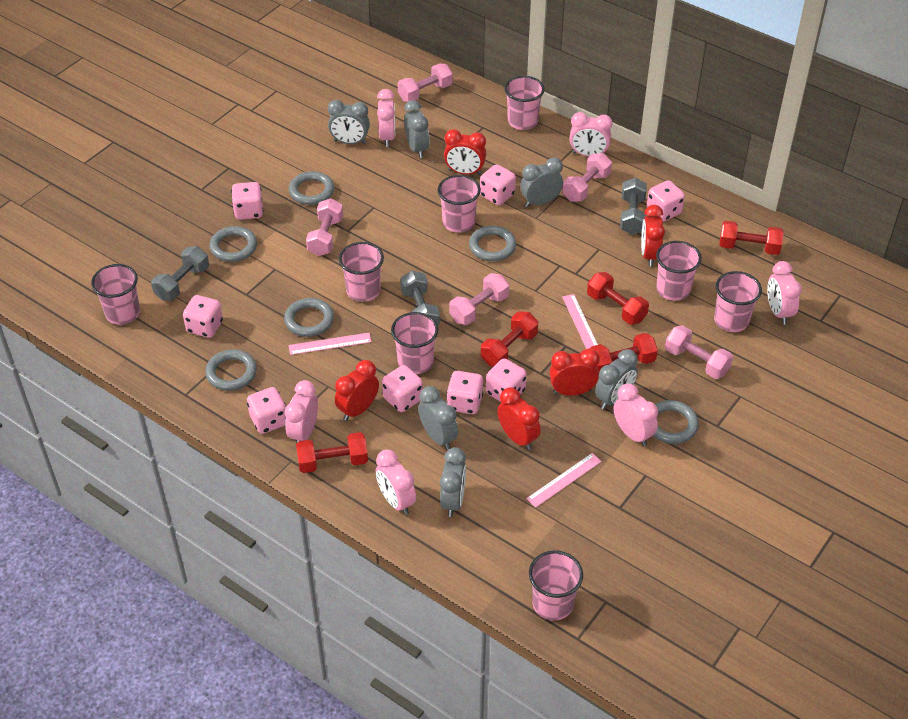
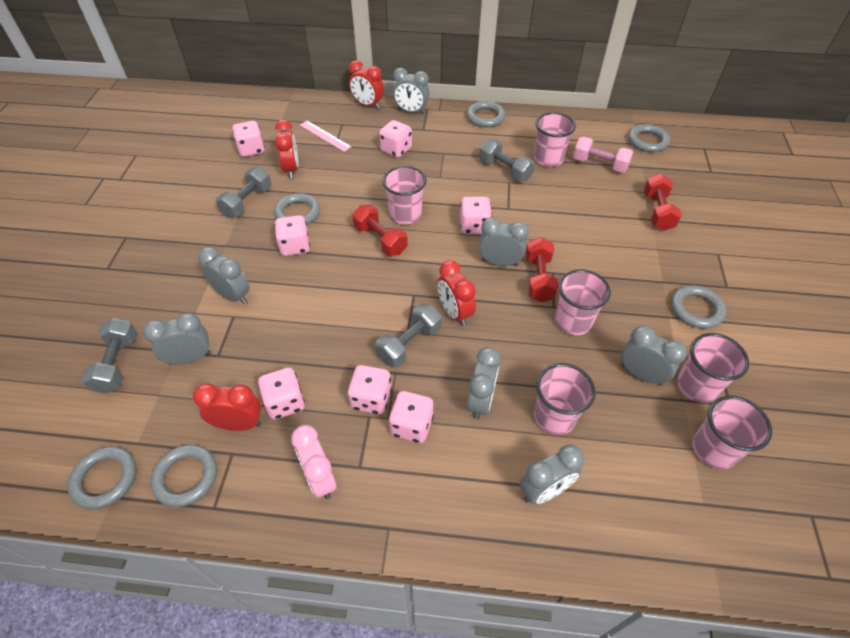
grey clock: [328,100,370,144] [404,100,429,158] [418,386,458,450] [440,447,466,517] [520,158,563,207] [595,349,638,409] = 6 -> [143,313,211,365] [198,247,250,304] [393,68,430,114] [467,347,501,420] [479,217,529,266] [519,445,585,504] [621,325,687,386] = 7
grey dumbbell: [151,246,209,301] [400,271,440,325] [620,178,647,235] = 3 -> [81,317,137,394] [216,166,271,218] [375,303,442,367] [479,139,535,182] = 4
pink clock: [285,380,318,444] [376,450,416,515] [377,89,395,147] [569,112,612,157] [614,384,658,447] [767,261,802,325] = 6 -> [291,425,337,499] = 1
pink cup: [91,264,140,325] [339,242,384,302] [391,312,438,374] [437,175,481,233] [504,76,545,130] [529,550,583,621] [656,241,702,301] [714,271,762,332] = 8 -> [382,166,426,225] [534,112,576,167] [534,363,596,435] [555,269,611,335] [677,333,749,403] [692,396,772,469] = 6
pink dice: [183,295,223,338] [231,182,263,220] [247,387,286,434] [382,365,423,412] [447,371,483,414] [480,164,516,205] [486,358,527,401] [647,180,685,221] = 8 -> [232,121,265,157] [258,368,305,420] [274,215,310,256] [347,365,392,414] [379,120,412,158] [389,391,434,443] [460,197,492,234] = 7
pink dumbbell: [306,198,343,256] [398,63,453,102] [449,273,509,325] [563,153,612,202] [665,325,733,379] = 5 -> [573,136,633,173] = 1
pink ruler: [288,333,372,355] [526,453,602,508] [562,294,598,349] = 3 -> [300,121,351,152] = 1
red clock: [335,360,379,421] [444,129,486,175] [497,387,541,450] [549,349,600,396] [641,205,665,267] = 5 -> [193,383,261,431] [275,120,299,179] [349,60,384,109] [437,260,476,326] = 4
red dumbbell: [296,432,368,473] [481,311,538,367] [587,272,649,325] [590,333,658,374] [719,221,784,255] = 5 -> [352,205,408,256] [526,237,558,302] [644,174,682,231] = 3

